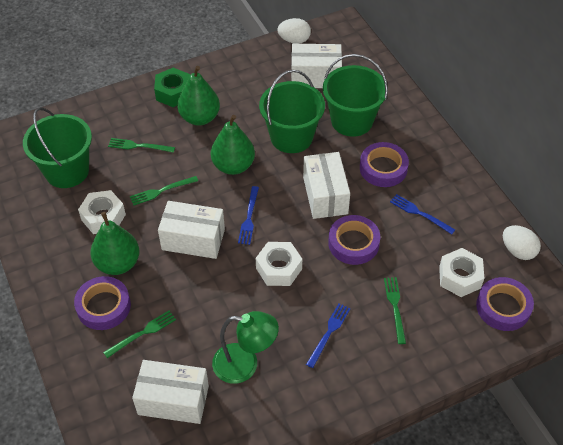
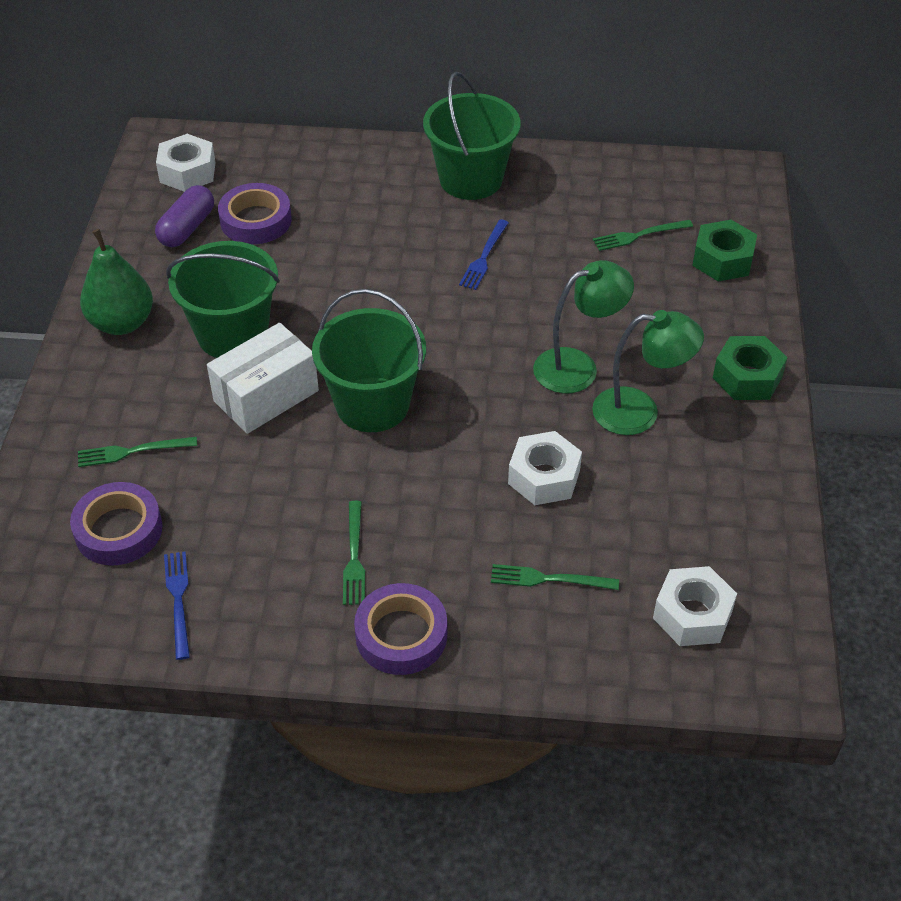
blue fork: [238,186,259,245] [306,303,350,368] [390,194,455,235] = 3 -> [164,551,190,660] [459,219,509,290] = 2
green lamp: [212,311,279,384] = 1 -> [533,260,634,393] [592,310,704,435] = 2
green nut: [154,68,190,107] = 1 -> [692,220,757,281] [713,336,788,400] = 2
green pear: [90,212,140,275] [177,66,220,126] [211,115,255,175] = 3 -> [80,229,153,335] = 1
purple capsule: none = 0 -> [155,185,214,247] = 1
purple tape: [74,276,131,330] [328,215,380,265] [360,142,409,187] [476,277,534,331] = 4 -> [70,482,163,566] [218,183,292,244] [354,583,447,675] = 3
white box: [132,360,209,424] [158,201,225,259] [291,44,342,88] [303,152,350,219] = 4 -> [207,323,319,434] = 1
white egg: [277,18,311,44] [503,225,541,260] = 2 -> none = 0

